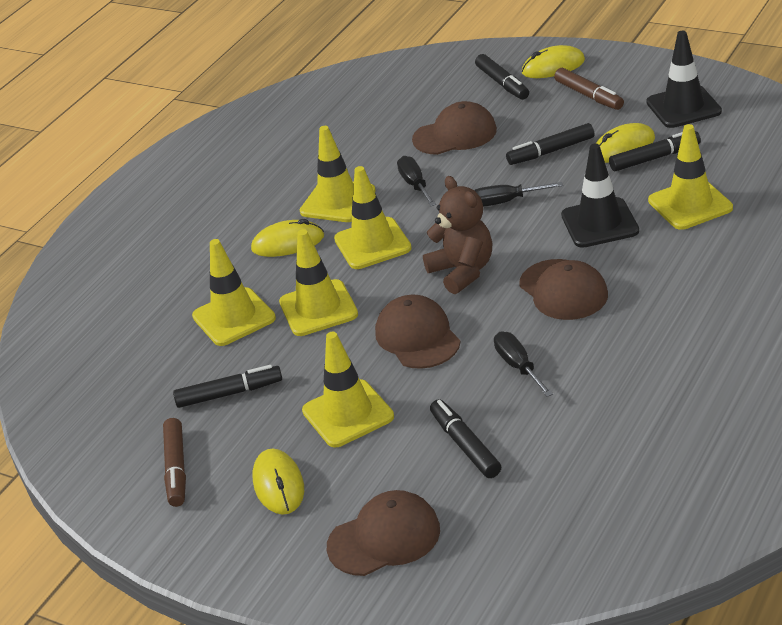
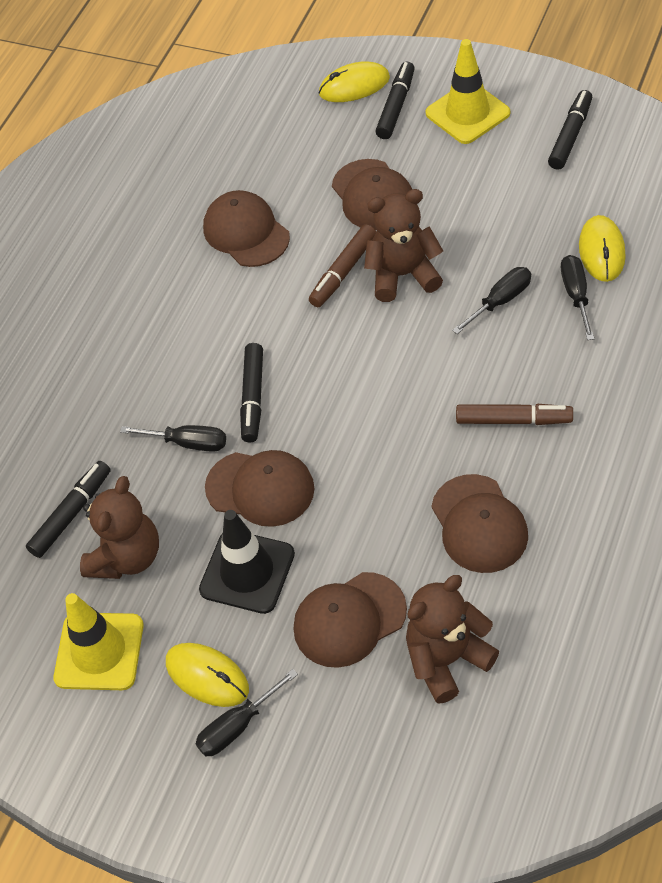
black marker: [173,365,282,408] [430,399,501,478] [475,54,529,100] [506,123,595,165] [609,131,701,171] = 5 -> [26,461,111,558] [240,343,263,443] [375,62,415,139] [548,90,592,170] = 4
black screwdriver: [397,156,436,206] [474,182,563,207] [494,332,553,397] = 3 -> [120,425,226,452] [196,669,298,757] [452,267,531,334] [561,255,594,340] = 4
black traffic cone: [561,144,639,248] [646,31,722,128] = 2 -> [199,510,295,614] = 1
brown cap: [327,490,440,576] [375,295,460,369] [412,101,497,155] [519,259,608,320] = 4 -> [203,190,290,267] [205,450,315,527] [294,572,407,668] [332,159,412,230] [431,474,528,573] = 5
brown teddy bear: [423,176,492,294] = 1 -> [80,476,159,579] [364,189,443,302] [406,575,499,704] = 3
yellow mouse: [251,219,324,257] [253,448,304,515] [522,45,585,78] [596,123,655,163] = 4 -> [166,643,249,707] [319,61,390,102] [579,215,626,282] = 3
yellow traffic cone: [192,239,276,346] [279,229,358,336] [300,126,376,222] [302,332,394,447] [334,166,412,269] [648,124,733,230] = 6 -> [54,593,144,690] [425,39,510,144] = 2

